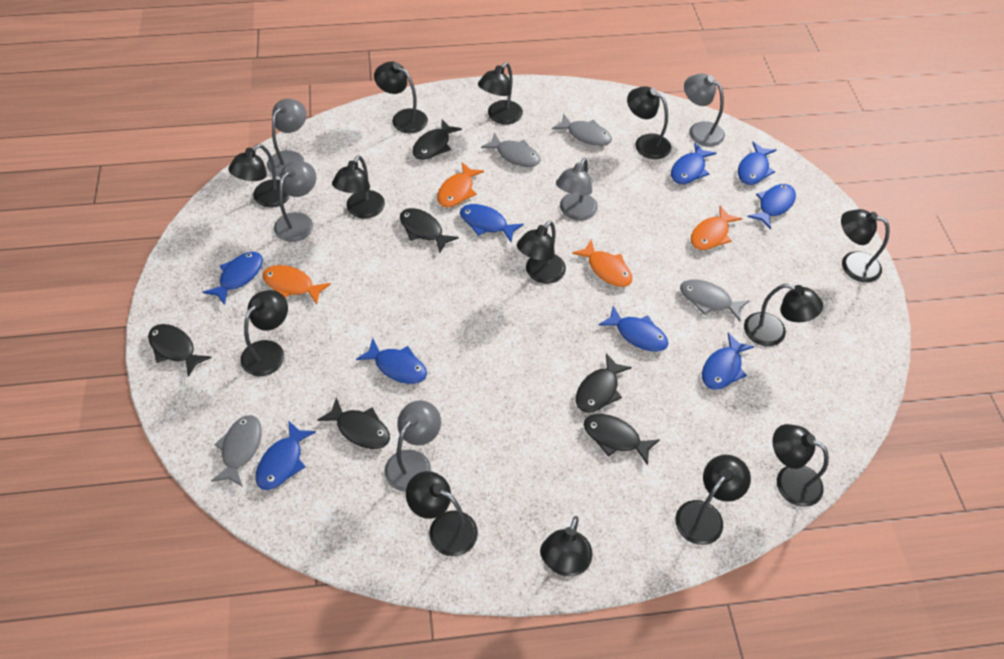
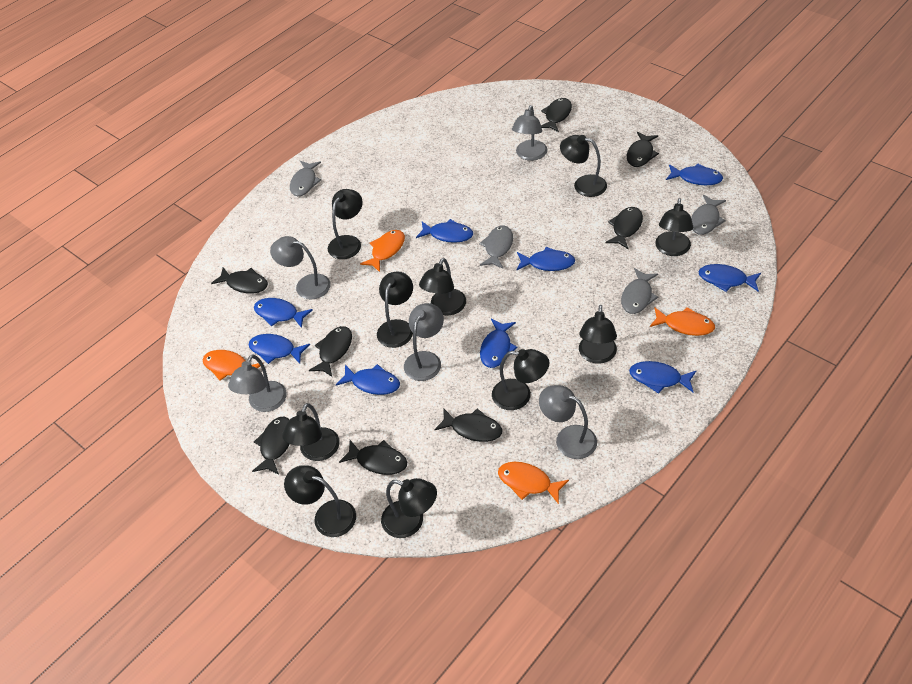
black fish: [148,324,212,377] [317,397,390,449] [400,208,459,253] [412,119,462,160] [576,353,632,413] [584,414,660,465] = 6 -> [211,267,268,293] [252,417,290,475] [309,326,352,377] [339,440,407,475] [434,408,502,442] [541,98,572,132] [605,207,643,249] [627,132,659,167] = 8
black lamp: [228,144,291,207] [240,290,288,376] [332,155,385,218] [374,61,428,133] [406,471,478,556] [478,62,523,124] [517,221,566,284] [540,516,593,577] [627,86,671,159] [675,455,751,545] [744,284,823,346] [772,424,829,507] [841,209,890,282] = 13 -> [282,403,340,461] [284,465,356,537] [328,189,363,259] [377,272,413,348] [381,478,437,538] [419,258,466,315] [492,349,549,410] [560,135,607,197] [579,305,617,364] [655,198,693,256] = 10

